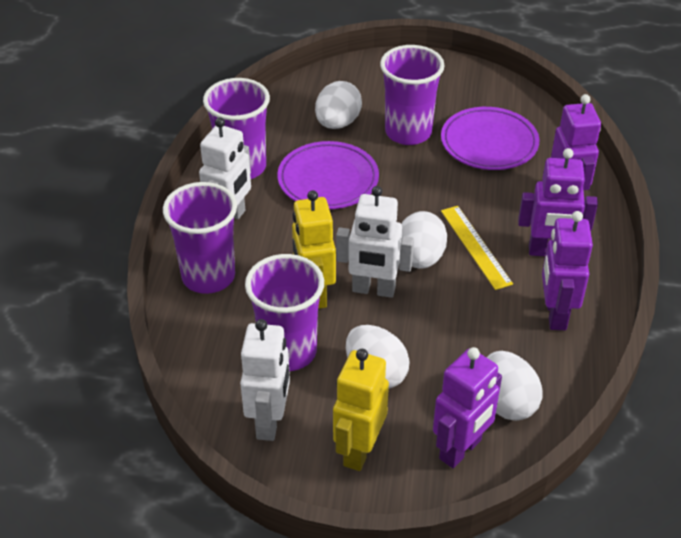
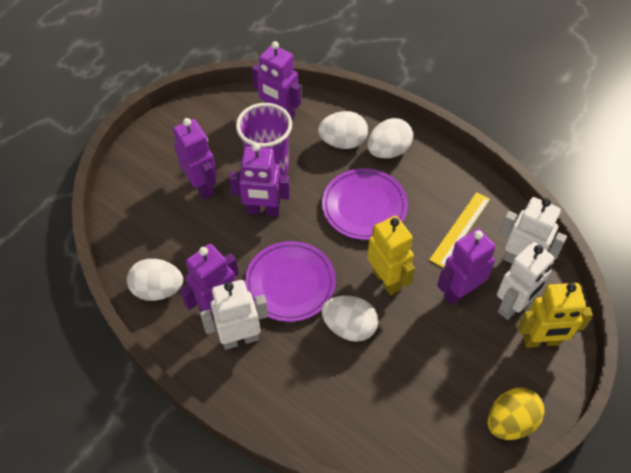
purple cup: [163,182,237,294] [203,78,270,179] [245,254,324,371] [380,45,445,145] = 4 -> [236,103,292,176] = 1
purple robot: [433,347,502,468] [518,148,598,256] [542,211,593,330] [551,94,601,190] = 4 -> [173,118,217,199] [180,244,239,318] [229,143,290,216] [252,41,301,119] [437,228,496,305] = 5
yellow egg: none = 0 -> [487,388,545,440] = 1

